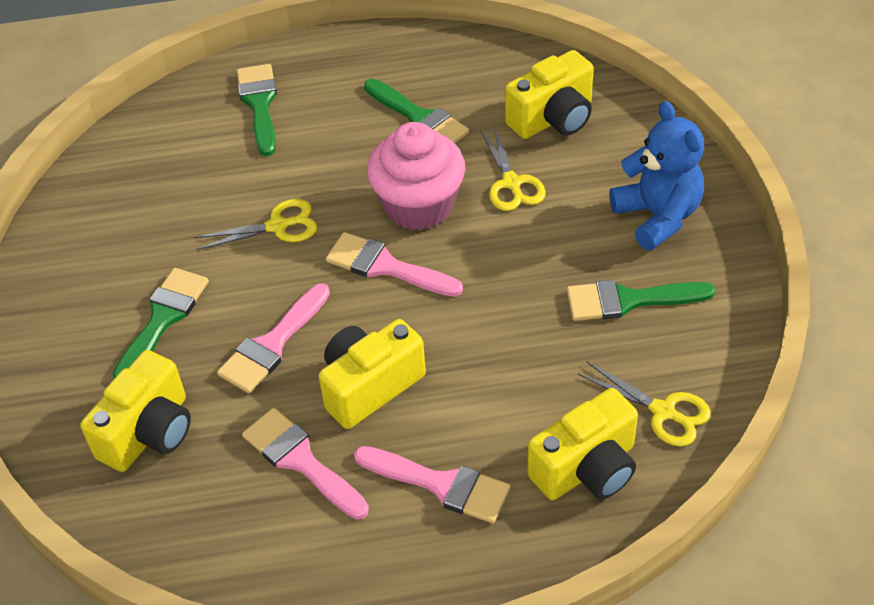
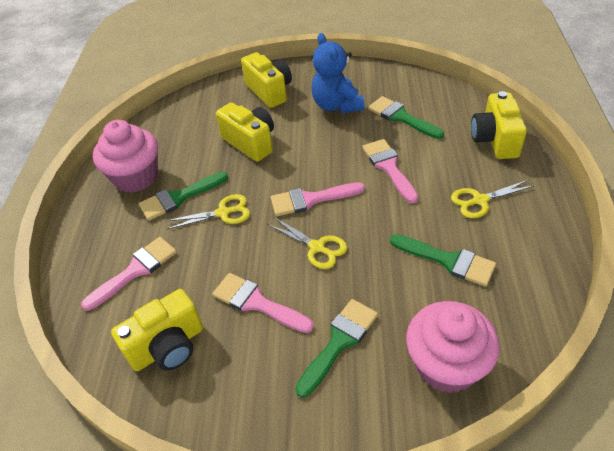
pink cupcake: [367,122,465,231] = 1 -> [93,120,158,193] [406,301,500,393] = 2

